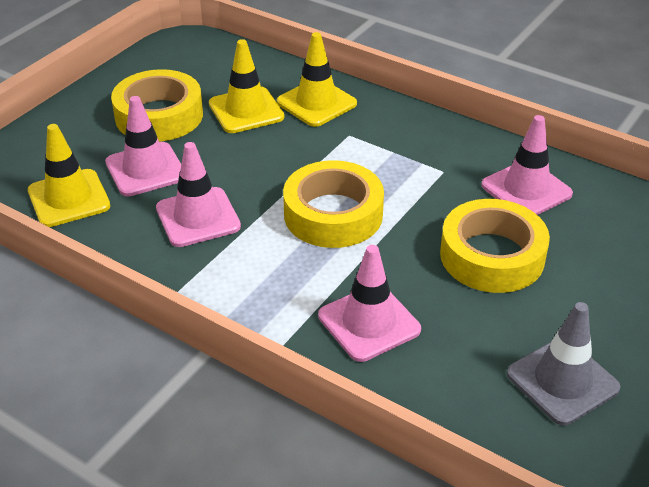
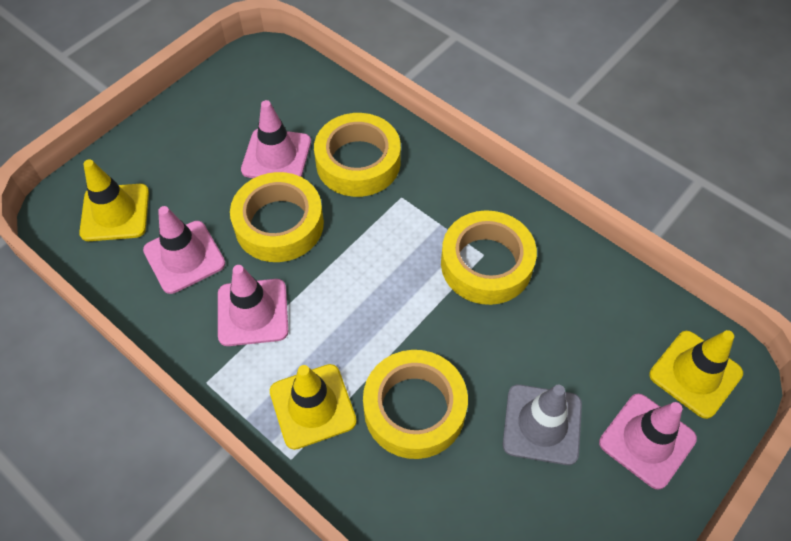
yellow tape: [111,69,203,142] [283,160,384,248] [440,199,550,293] = 3 -> [230,172,324,262] [314,113,401,197] [363,350,468,459] [441,210,537,305] = 4

